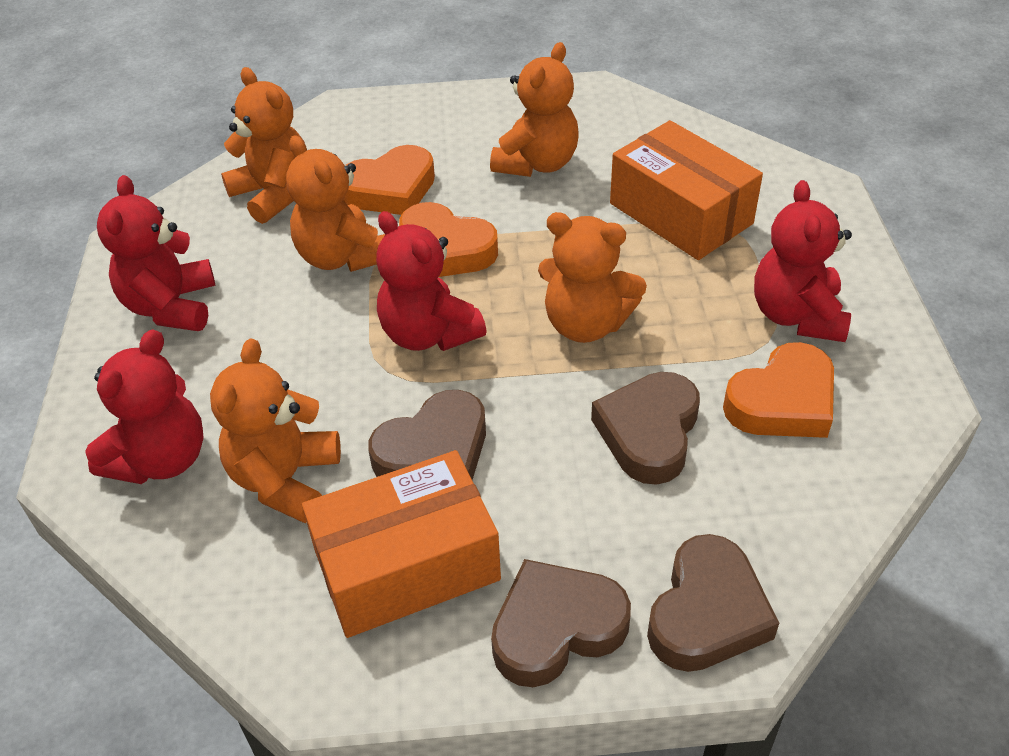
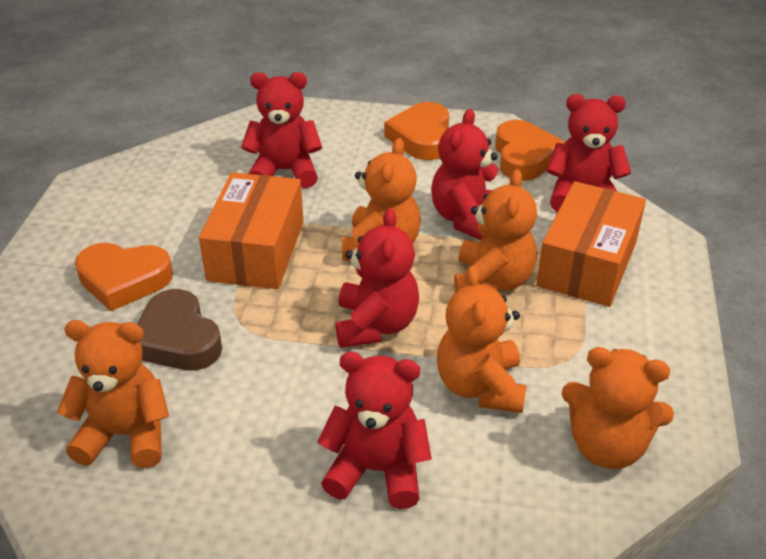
brown heart: [368,390,486,480] [491,559,631,687] [591,372,700,485] [647,534,779,672] = 4 -> [137,289,222,370] = 1
red teddy bear: [85,329,204,484] [97,175,215,331] [376,211,486,351] [754,180,852,342] = 4 -> [241,72,322,188] [318,352,432,509] [336,208,419,348] [431,109,498,240] [546,94,631,212] = 5

